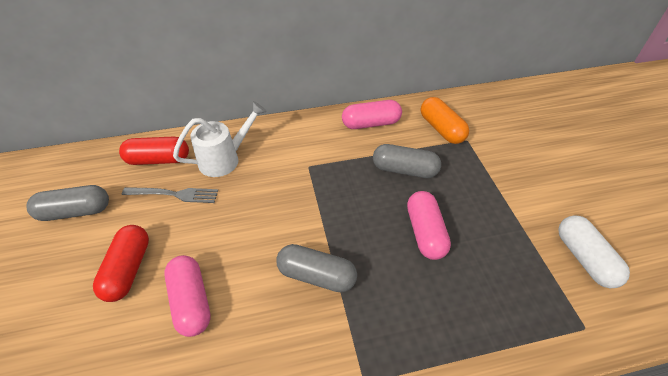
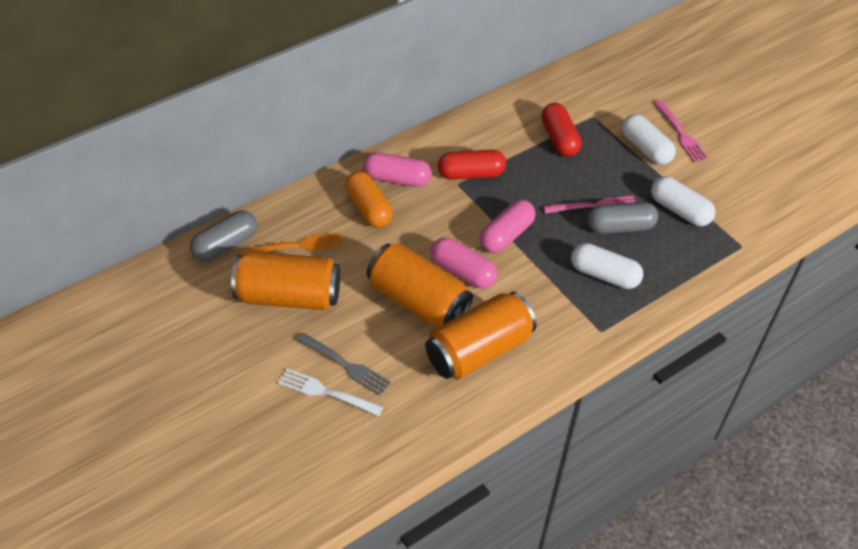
grey capsule: [26,185,109,221] [276,244,357,292] [373,144,441,178] = 3 -> [190,211,257,262] [587,202,658,234] = 2
orange can: none = 0 -> [231,251,340,310] [367,243,473,328] [425,291,537,380] = 3
orange fork: none = 0 -> [243,232,342,255] = 1
pink fork: none = 0 -> [543,196,635,214] [654,100,708,162] = 2
white capsule: [558,215,630,288] = 1 -> [571,243,643,289] [622,114,676,165] [651,176,716,226] = 3
white fork: none = 0 -> [278,368,383,416] = 1
white watering can: [173,101,267,177] = 1 -> none = 0

